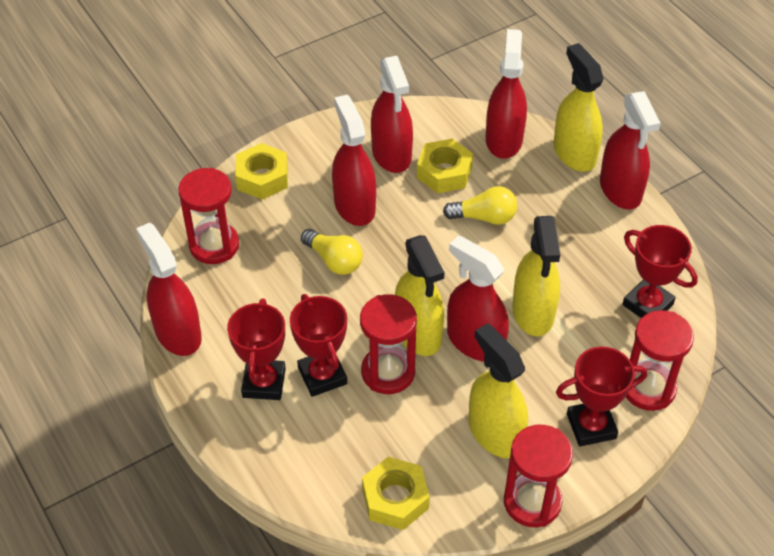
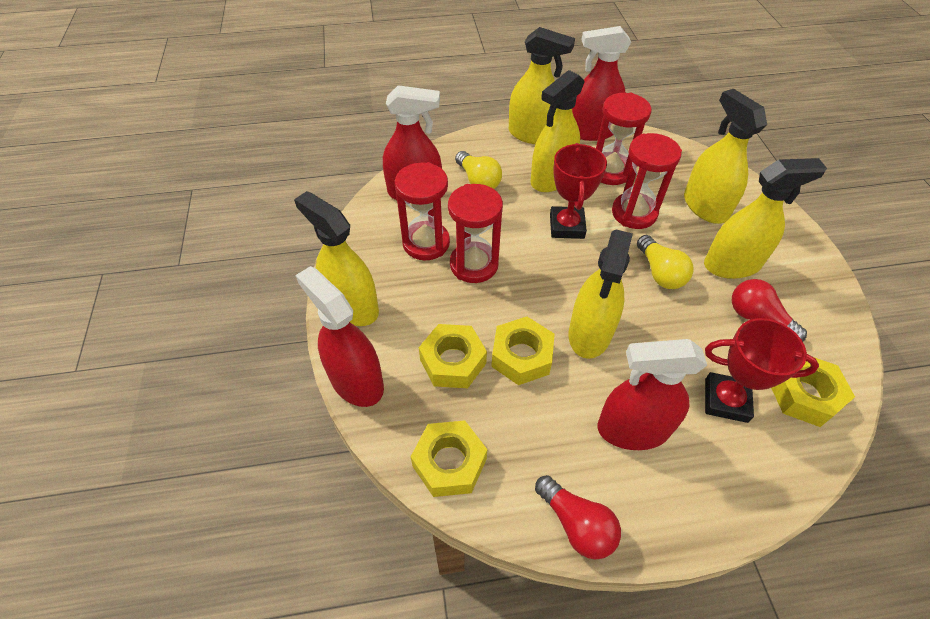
red light bulb: none = 0 -> [535,475,621,560] [732,279,807,341] = 2
red spray bottle: [136,223,202,356] [332,95,376,226] [371,56,413,173] [447,236,509,362] [486,29,527,159] [600,91,661,209] = 6 -> [295,266,384,407] [383,85,442,200] [572,26,631,141] [598,339,707,450] = 4
red trophy: [227,298,286,400] [290,294,347,397] [556,346,647,447] [622,225,698,318] = 4 -> [550,143,607,239] [705,318,819,423] = 2
yellow nut: [235,143,288,200] [362,457,430,530] [417,139,473,193] = 3 -> [411,420,487,497] [419,324,487,388] [491,317,555,385] [771,357,855,427] = 4
yellow spray bottle: [395,235,444,356] [469,323,528,458] [512,216,560,336] [553,43,604,172] = 4 -> [294,191,379,326] [509,27,575,144] [531,70,585,192] [569,229,633,359] [684,89,767,224] [704,158,827,279] = 6

